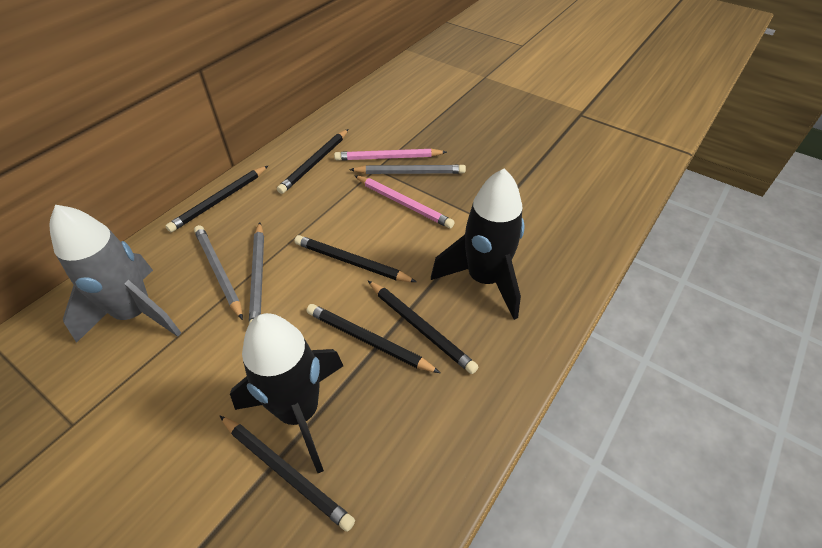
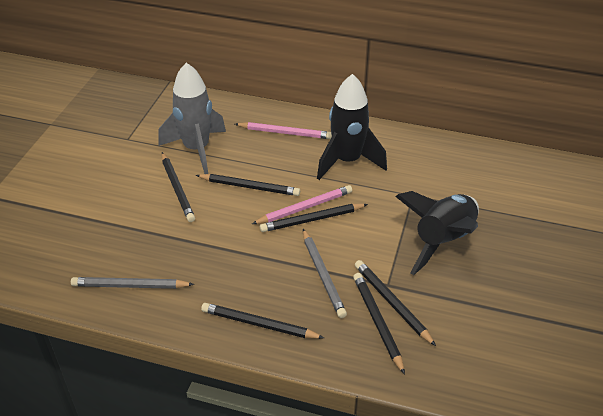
grey pencil: [194,225,243,320] [249,222,264,324] [349,165,466,174] = 3 -> [71,277,194,289] [303,229,347,318] = 2

